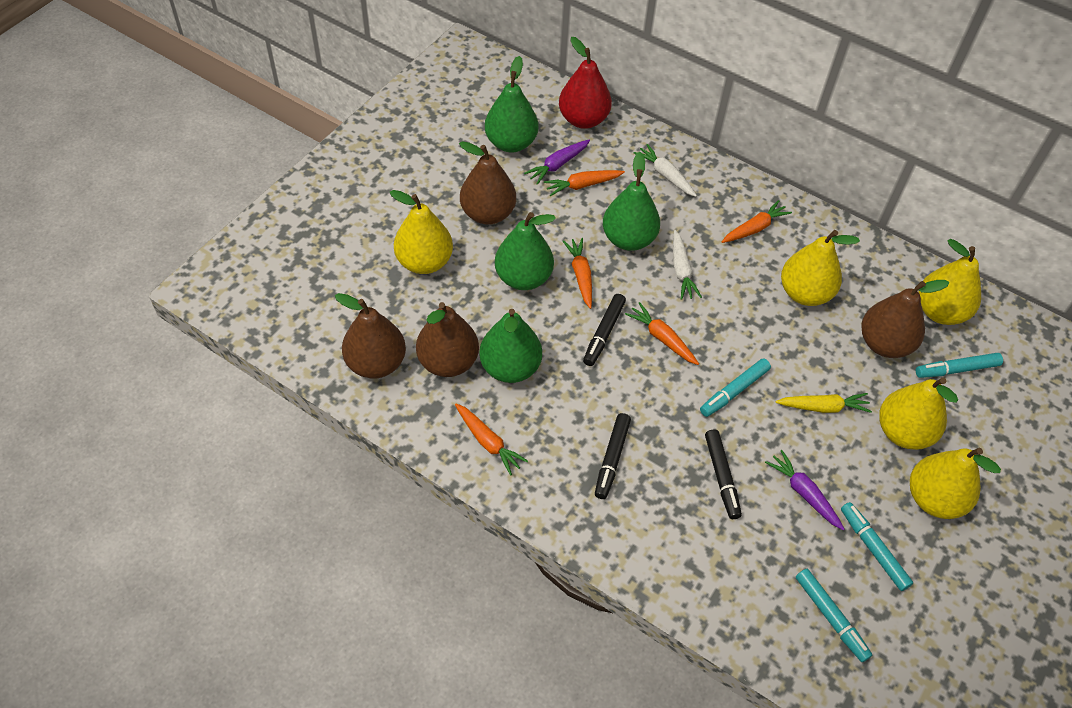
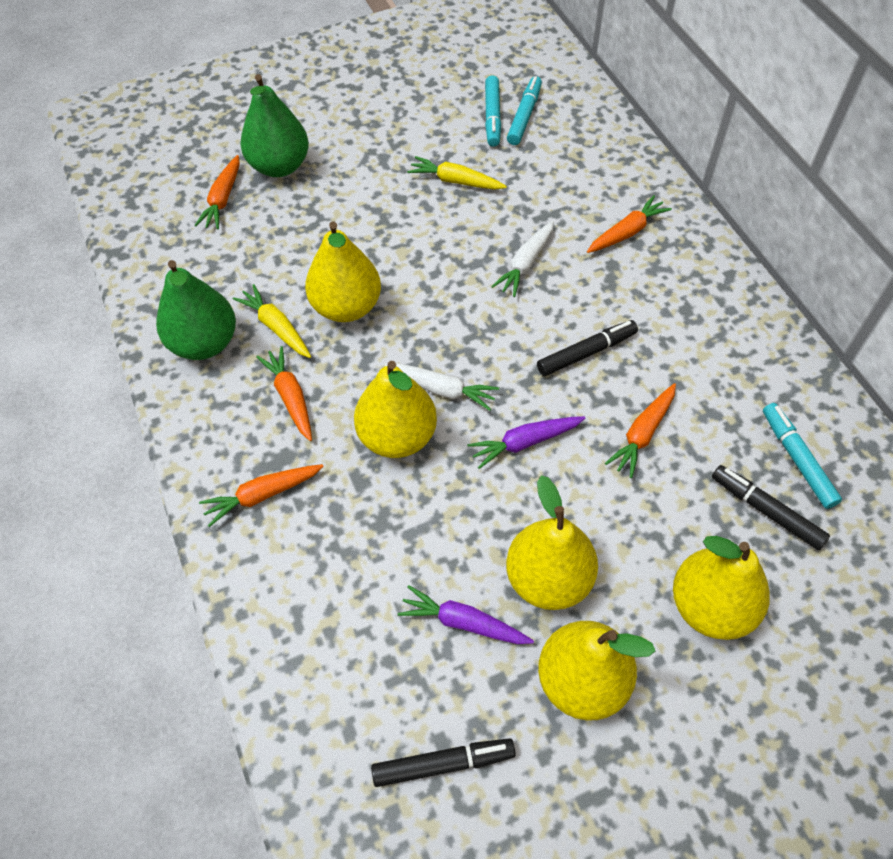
brown pear: [335,293,406,378] [416,302,479,377] [459,141,516,225] [861,280,949,358] = 4 -> none = 0
green pear: [479,309,542,383] [485,56,538,153] [495,212,556,290] [603,152,660,251] = 4 -> [156,260,236,360] [240,74,309,177] = 2
red pear: [559,37,612,129] = 1 -> none = 0
turquoise marker: [700,358,771,417] [796,569,872,662] [841,502,913,591] [916,353,1003,378] = 4 -> [485,75,501,147] [507,76,542,145] [763,403,842,509] = 3
yellow carrot: [775,393,872,413] = 1 -> [233,284,311,358] [407,156,507,190] = 2

